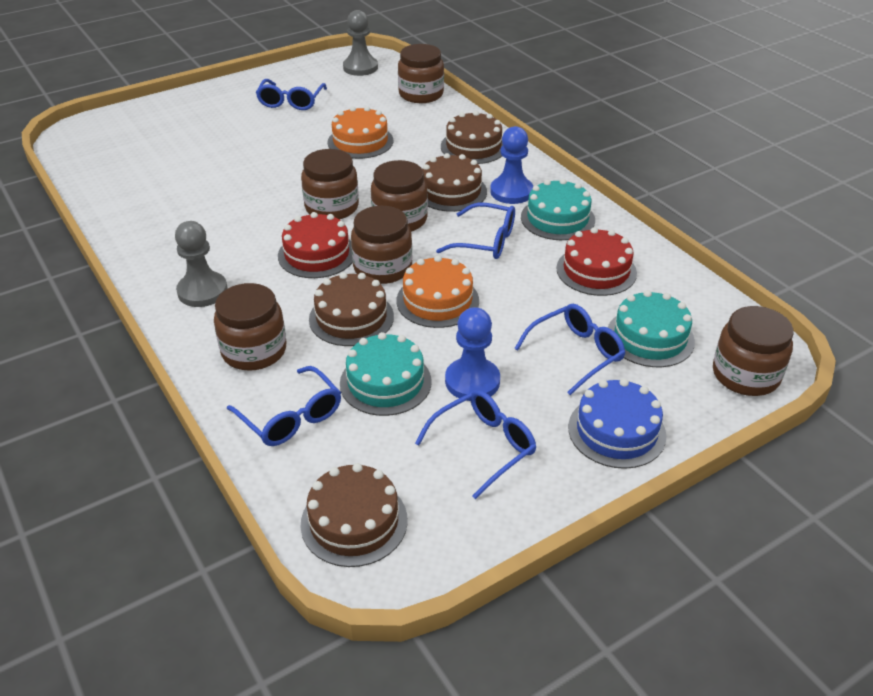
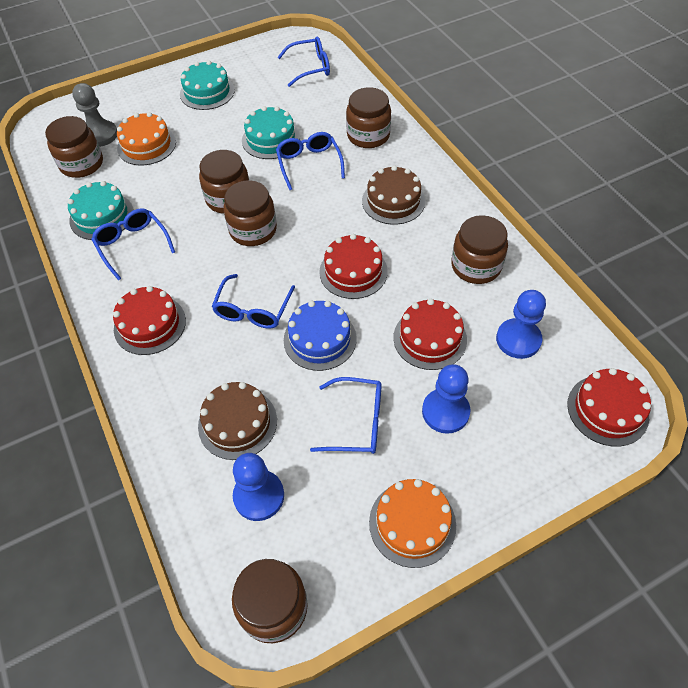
blue pawn: [445,307,500,401] [490,126,533,204] = 2 -> [233,453,284,521] [422,364,470,434] [496,290,546,359] = 3
brown cake: [301,463,408,567] [309,272,394,346] [422,153,487,212] [441,111,503,164] = 4 -> [198,382,277,460] [362,165,425,225] = 2
grey pawn: [175,221,228,307] [343,10,378,76] = 2 -> [72,83,117,147] = 1
red cake: [278,212,353,278] [556,227,637,296] = 2 -> [113,286,186,355] [319,234,388,299] [393,299,467,370] [567,368,651,447] = 4

